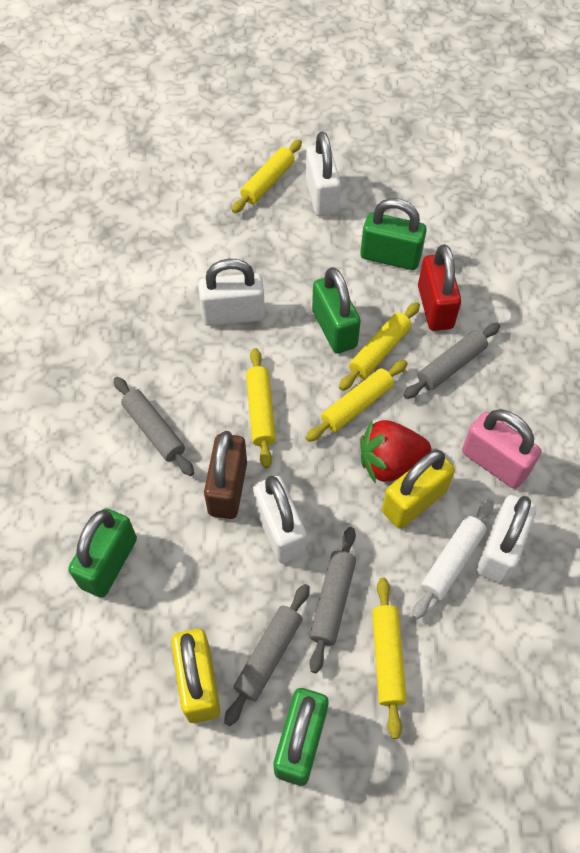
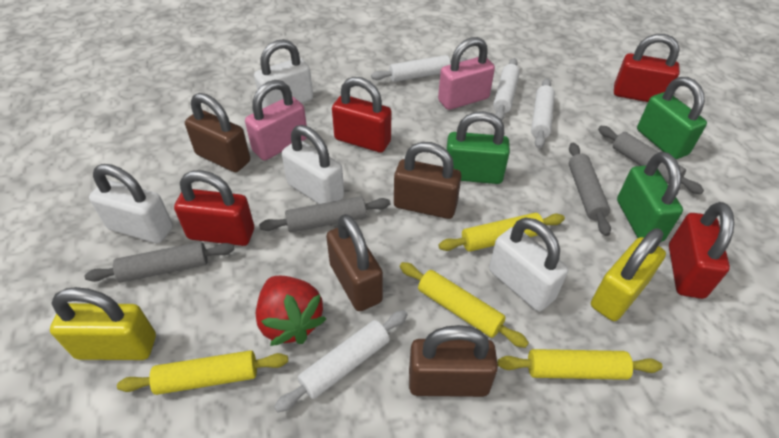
brown padlock: [204,431,247,519] = 1 -> [185,93,250,172] [326,214,383,311] [394,142,462,219] [409,325,498,397] = 4
green padlock: [68,508,137,597] [274,688,328,786] [312,267,361,354] [360,198,427,270] = 4 -> [446,111,510,184] [617,152,683,242] [637,77,707,159] = 3
pink padlock: [462,409,541,489] = 1 -> [245,80,307,160] [438,37,495,110] = 2
red padlock: [418,244,461,331] = 1 -> [174,170,254,246] [332,77,391,153] [614,34,680,102] [669,202,734,299] = 4
white rolling pin: [412,499,493,619] = 1 -> [274,310,407,413] [371,55,467,82] [493,58,520,121] [531,78,555,149] = 4
yellow rolling pin: [232,139,302,213] [246,348,276,468] [306,360,408,442] [339,302,420,391] [372,578,407,739] = 5 -> [117,350,288,395] [400,262,529,348] [438,213,565,252] [497,349,662,380] = 4

